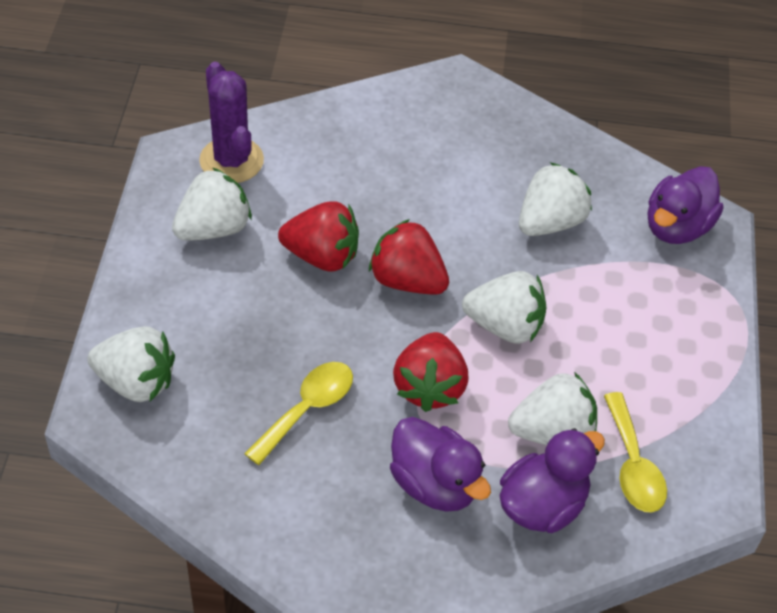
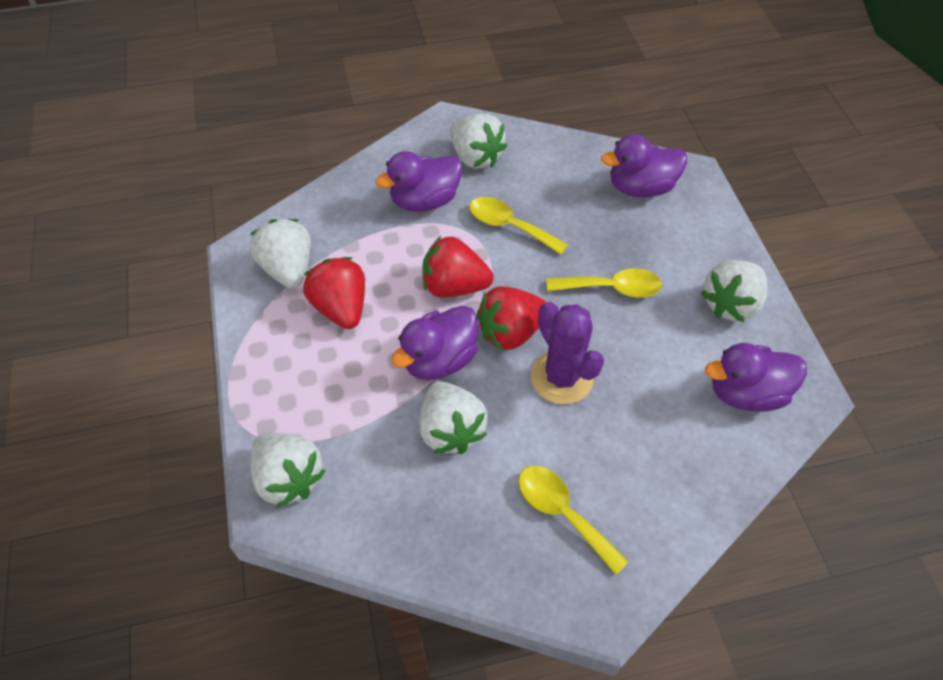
purple duck: [390,417,491,511] [500,428,605,533] [648,166,723,244] = 3 -> [376,151,462,212] [391,306,479,380] [601,134,687,197] [705,343,807,412] = 4
yellow spoon: [244,362,353,465] [604,392,667,513] = 2 -> [469,197,568,255] [518,466,629,575] [547,268,662,298] = 3

